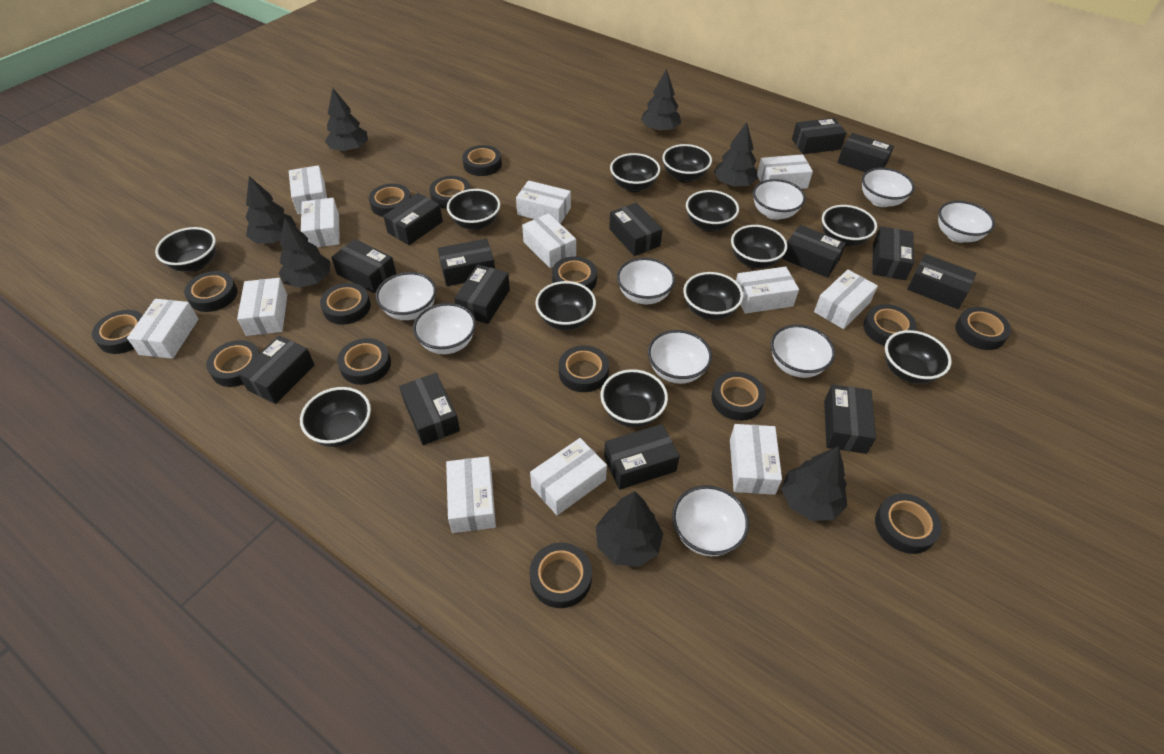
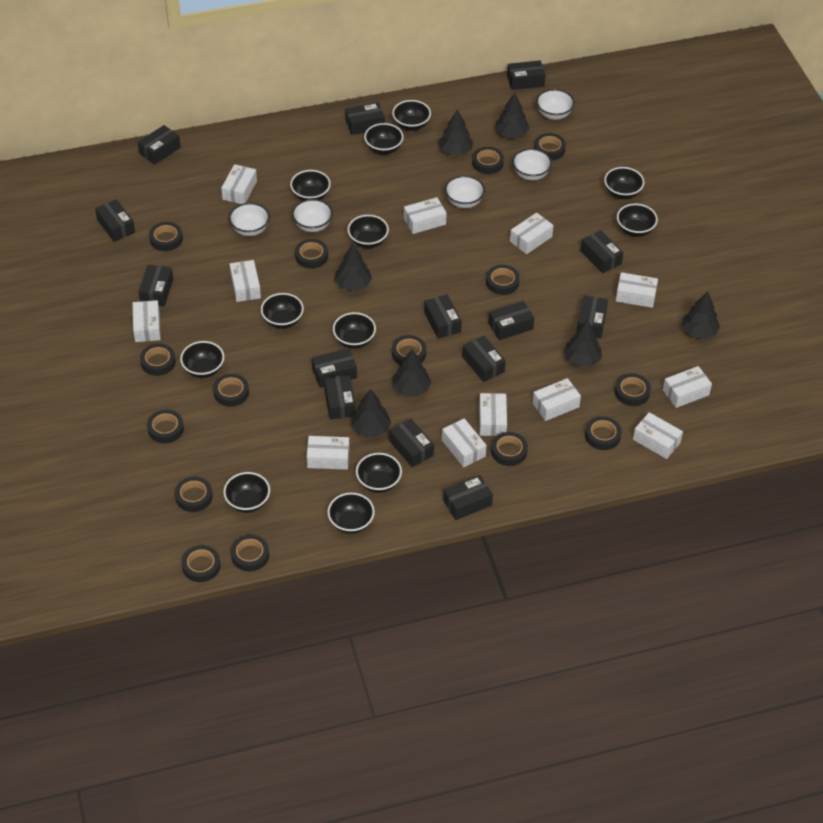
white bowl: [376,272,436,320] [413,303,476,354] [617,258,675,304] [648,330,712,384] [672,485,749,556] [753,179,806,220] [771,325,835,378] [862,168,915,207] [938,201,995,243] = 9 -> [229,203,270,236] [292,199,333,232] [445,175,485,208] [512,148,552,180] [536,89,575,120] = 5

